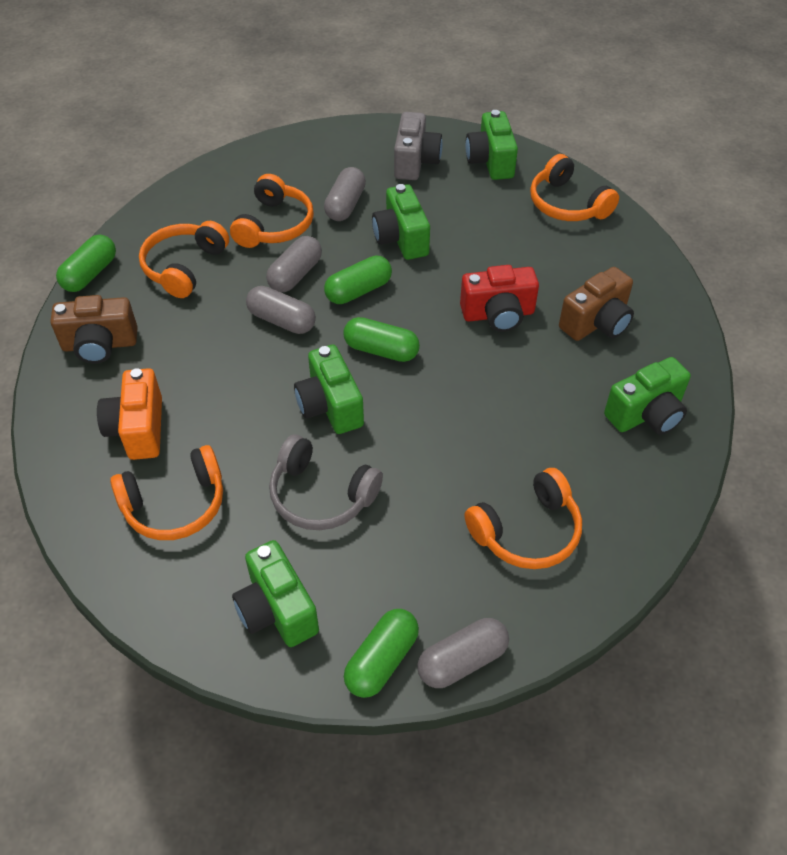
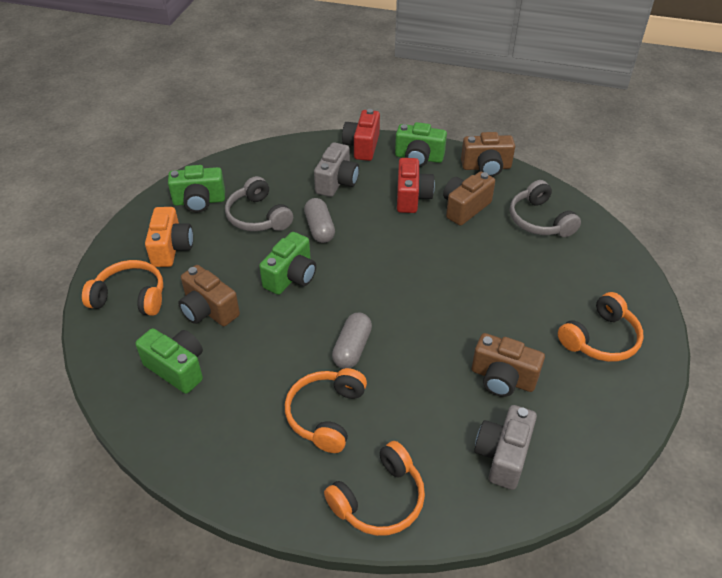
brown camera: [50,295,138,364] [559,267,634,341] = 2 -> [179,265,240,326] [443,171,495,226] [461,132,515,177] [472,333,545,397] = 4
green camera: [232,540,319,647] [294,345,364,434] [372,184,430,260] [465,110,518,180] [604,357,691,435] = 5 -> [135,328,203,394] [168,165,225,212] [259,232,316,295] [395,122,447,167] = 4
green capsule: [56,235,116,292] [324,255,392,304] [343,317,420,362] [344,609,419,698] = 4 -> none = 0
grey camera: [394,112,443,180] = 1 -> [314,142,359,197] [474,405,537,490] = 2
grey capsule: [246,286,316,334] [266,236,322,292] [324,167,366,221] [417,618,509,688] = 4 -> [304,198,335,243] [332,313,372,369] = 2
grey headphones: [269,434,383,530] = 1 -> [225,176,293,231] [510,180,581,237] = 2
orange headphones: [110,445,223,540] [139,221,229,298] [230,174,314,248] [465,468,582,569] [530,154,619,221] = 5 -> [82,260,163,316] [285,368,367,453] [324,441,425,536] [558,292,644,362] = 4
red camera: [460,265,539,332] = 1 -> [342,109,380,161] [397,158,435,213] = 2

